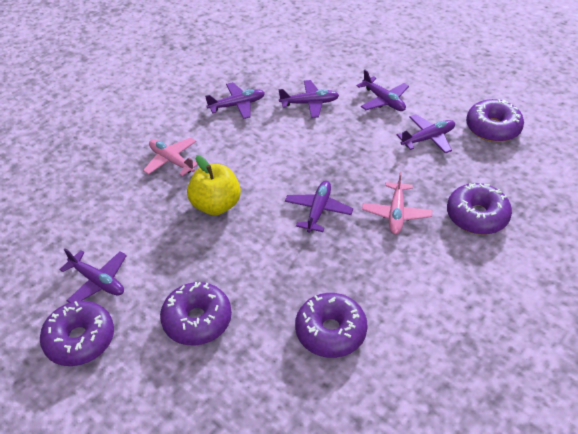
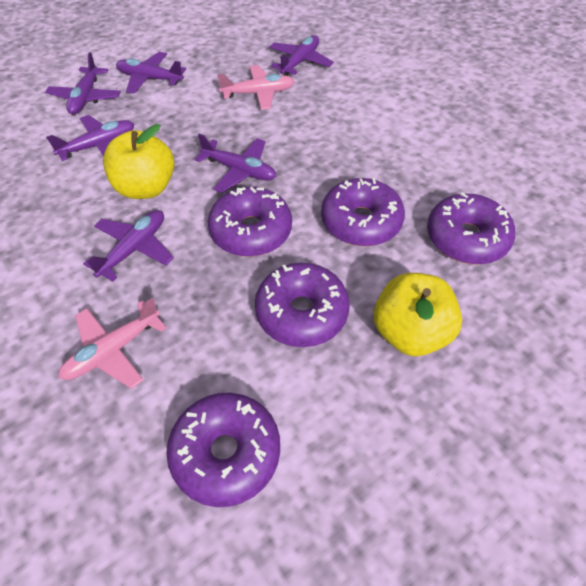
yellow apple: [187,155,241,215] = 1 -> [103,124,175,199] [374,273,462,356] = 2

